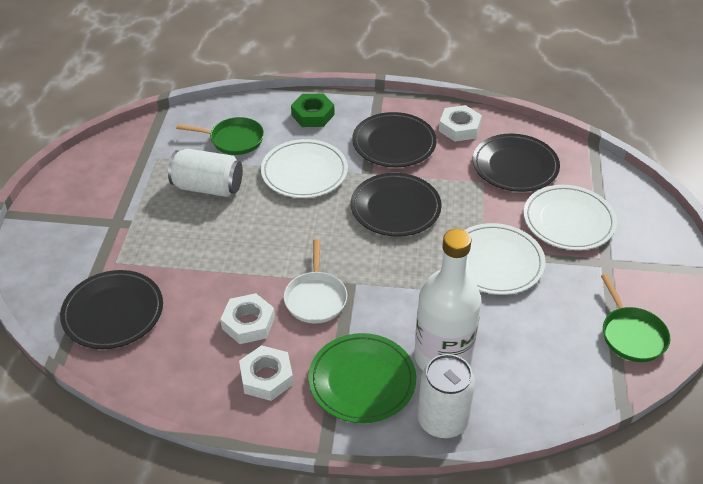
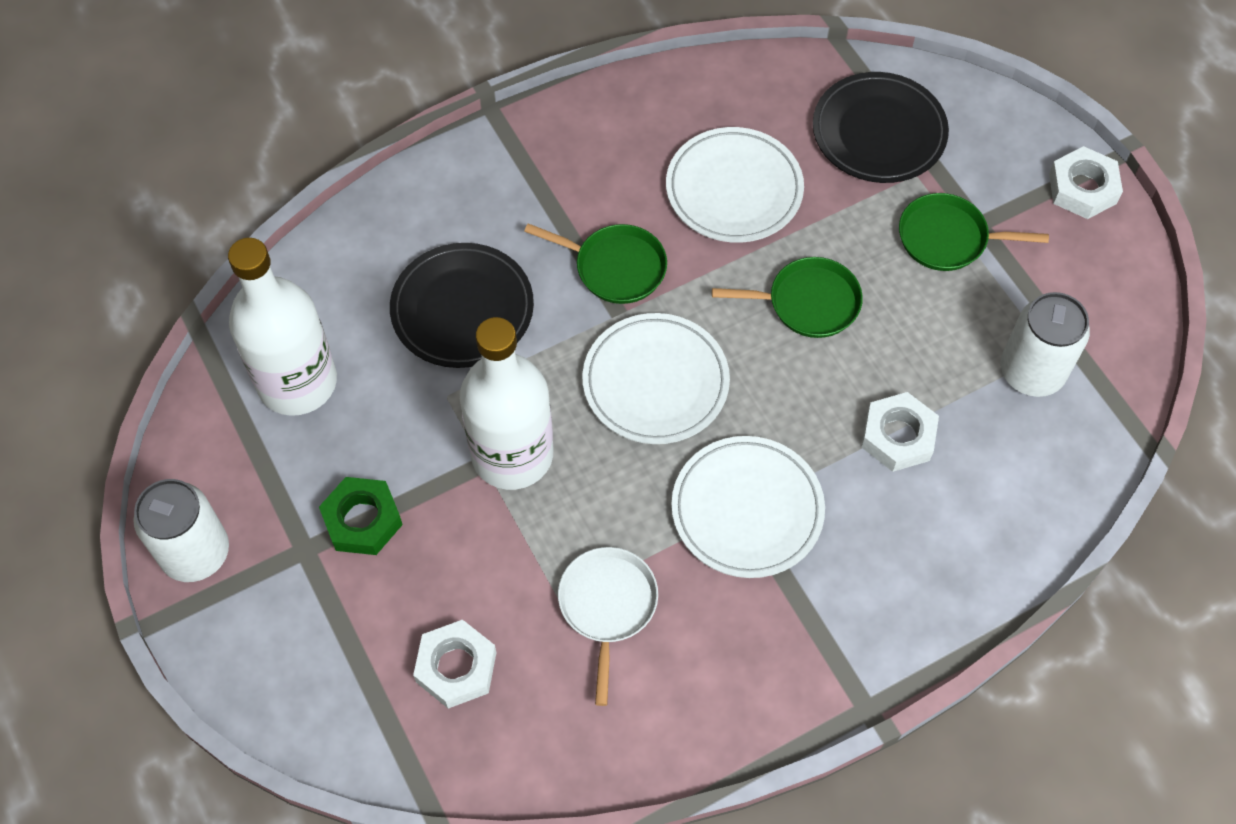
black plate: [60,270,163,349] [351,173,442,237] [352,112,437,167] [473,134,560,192] = 4 -> [390,243,534,368] [813,72,949,183] = 2
green pan: [176,117,264,155] [601,274,670,362] = 2 -> [524,223,667,304] [712,257,863,338] [899,193,1049,271] = 3
green plate: [308,333,416,423] = 1 -> none = 0
white bottle: [415,229,482,370] = 1 -> [228,238,337,416] [460,317,553,490] = 2

